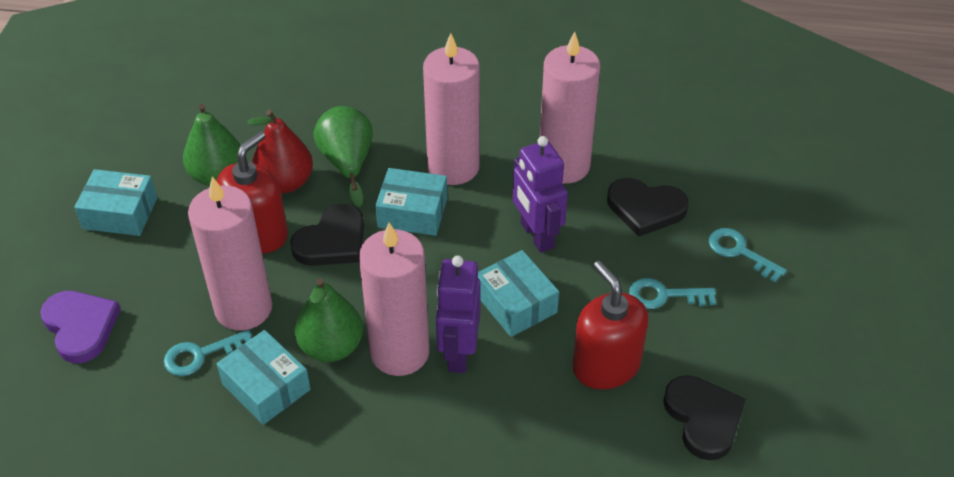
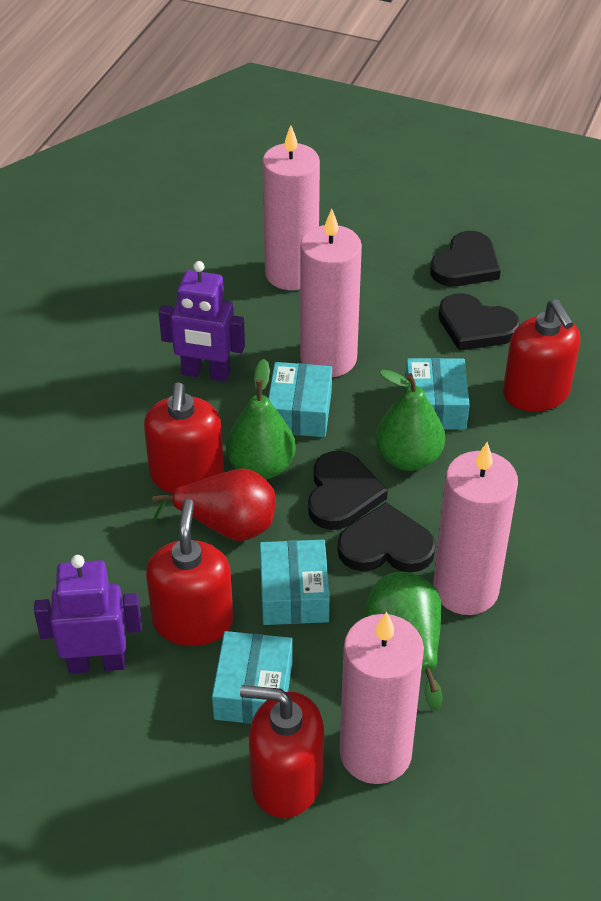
black heart: [290,204,364,266] [607,178,688,237] [663,375,746,460] = 3 -> [308,451,388,530] [337,502,436,572] [430,231,501,286] [439,293,520,351] = 4
purple heart: [40,291,121,363] = 1 -> none = 0
red soap dispenser: [216,131,288,254] [572,261,648,389] = 2 -> [144,382,224,494] [146,499,233,646] [240,685,324,818] [503,299,580,412] = 4
turquoise key: [164,330,252,376] [629,278,716,309] [709,228,787,283] = 3 -> none = 0

